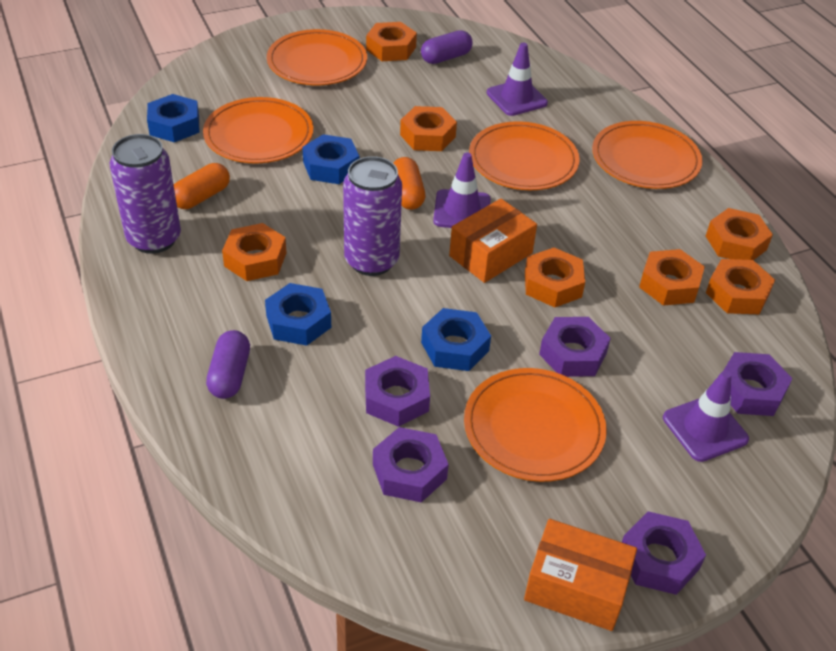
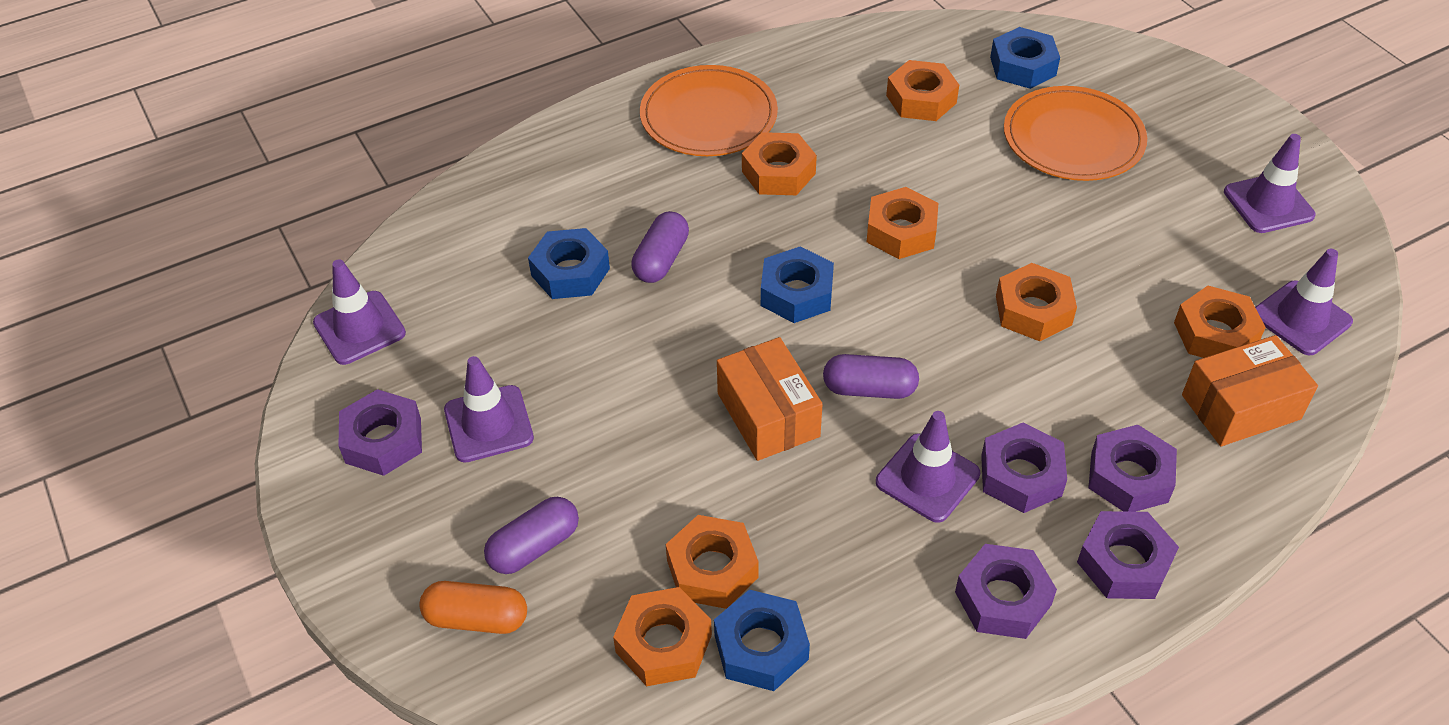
orange capsule: [174,163,230,209] [394,157,425,210] = 2 -> [419,581,527,634] = 1
orange plate: [203,97,313,163] [267,29,367,85] [464,368,607,482] [469,121,580,190] [592,121,703,189] = 5 -> [640,65,778,156] [1004,86,1147,181] = 2
purple can: [110,134,181,254] [343,156,402,276] = 2 -> none = 0
purple capsule: [206,330,250,399] [421,30,473,64] = 2 -> [484,497,579,574] [631,211,689,283] [823,354,919,399] = 3
purple traffic cone: [433,152,491,228] [487,43,548,116] [663,370,749,462] = 3 -> [313,259,406,365] [444,356,534,463] [876,411,980,523] [1224,134,1316,233] [1255,249,1353,355] = 5

